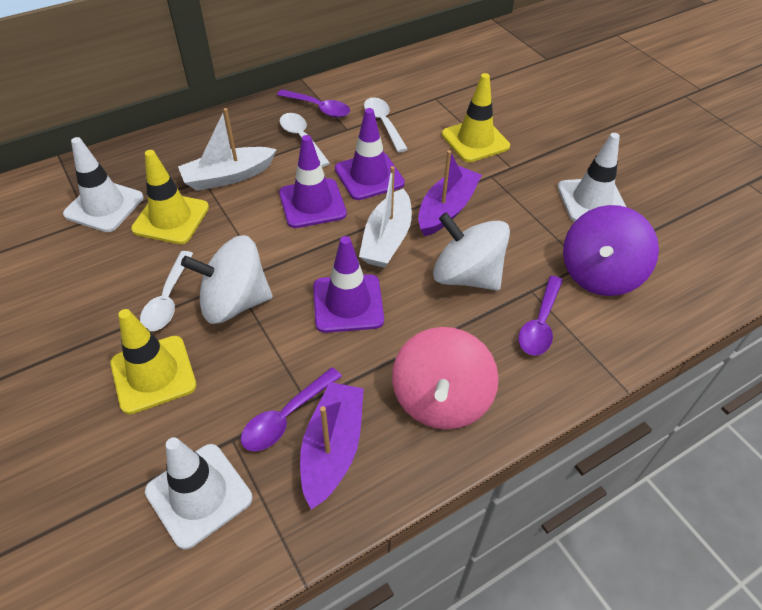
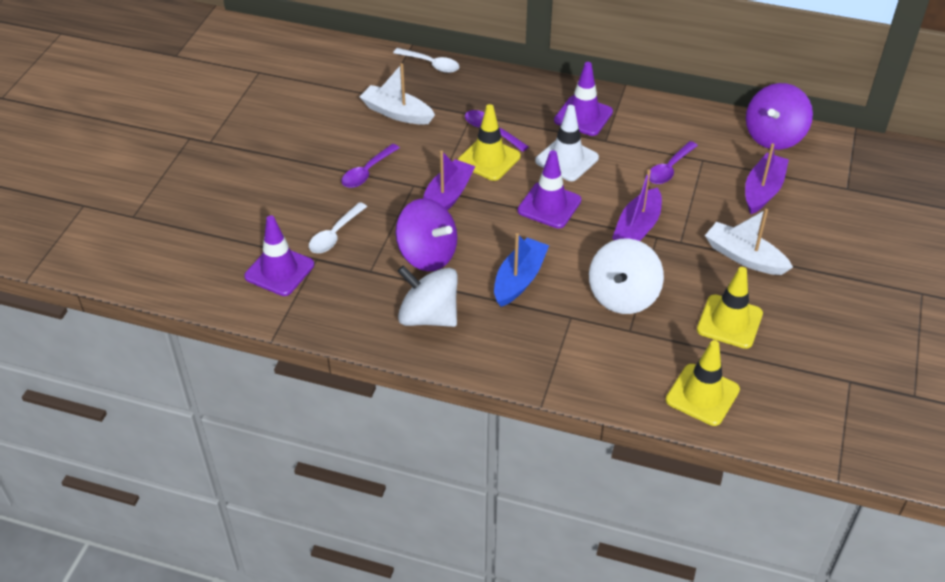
blue boat: none = 0 -> [494,233,549,307] = 1
pink spinning top: [392,327,499,430] = 1 -> none = 0
purple boat: [300,382,364,510] [418,150,482,236] = 2 -> [423,150,475,211] [612,169,662,241] [745,143,789,214] = 3
purple spinning top: [563,205,659,296] = 1 -> [396,199,457,271] [746,83,813,150] = 2
white spoon: [140,251,193,331] [280,113,330,167] [364,98,408,152] = 3 -> [309,202,367,253] [393,48,459,73] = 2
white traffic cone: [63,137,144,232] [145,437,252,549] [558,133,626,222] = 3 -> [535,105,599,181] = 1

